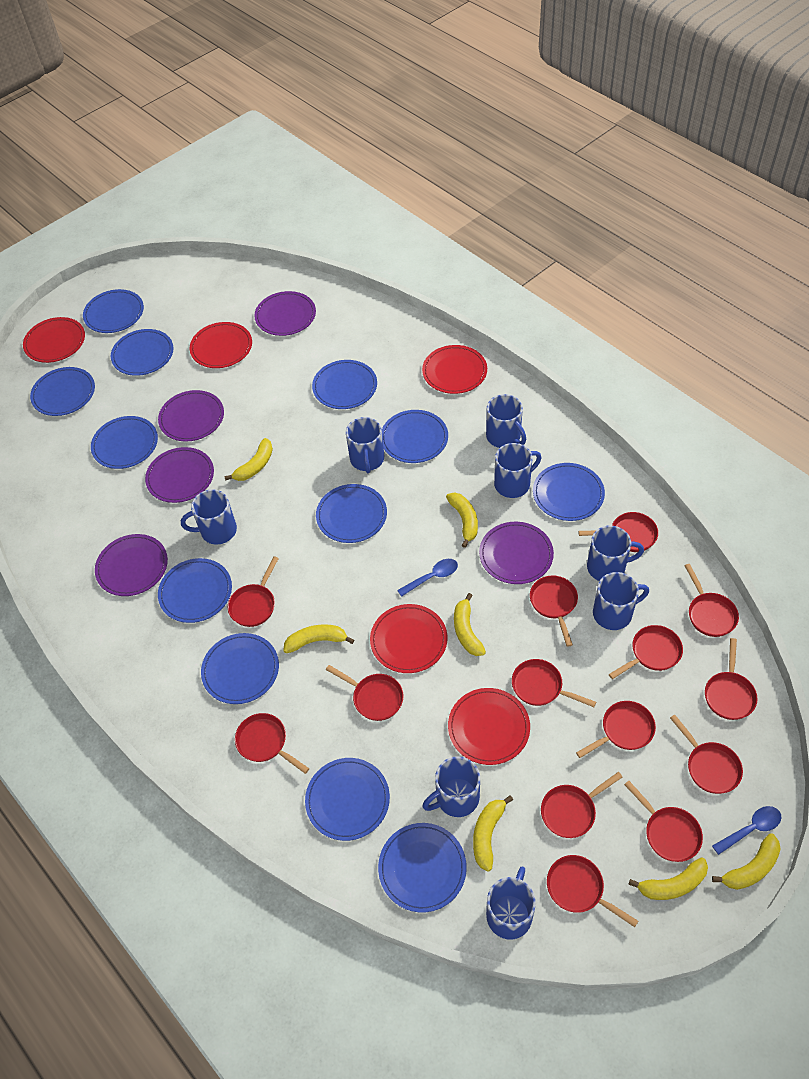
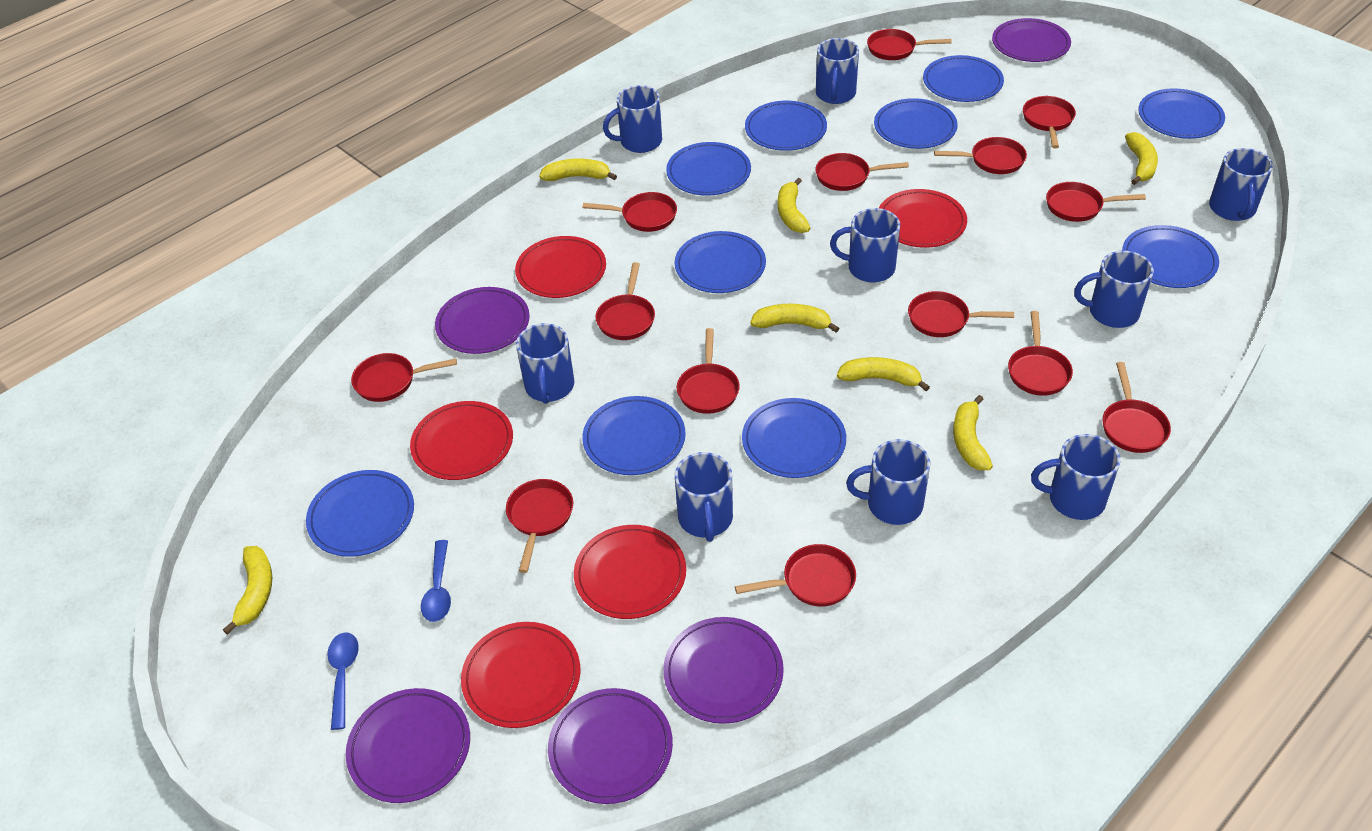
blue mug: [181,489,237,545] [346,417,384,473] [423,757,480,817] [486,394,526,448] [486,866,536,940] [494,443,541,498] [587,525,644,581] [593,572,649,630] = 8 -> [516,323,574,404] [603,85,662,153] [675,452,733,542] [816,38,859,104] [830,208,900,282] [846,439,930,525] [1031,434,1120,520] [1074,251,1154,328] [1209,148,1273,221] = 9
blue plate: [30,367,95,416] [83,289,144,333] [91,416,158,469] [111,329,174,376] [158,558,232,623] [201,633,279,704] [305,758,390,841] [312,360,377,409] [316,484,387,543] [378,823,467,913] [382,410,448,463] [533,463,605,521] = 12 -> [306,470,414,557] [582,396,686,475] [666,142,751,196] [675,231,766,293] [742,398,846,478] [745,101,827,151] [874,98,958,149] [923,55,1004,102] [1122,225,1219,288] [1138,88,1225,139] = 10

